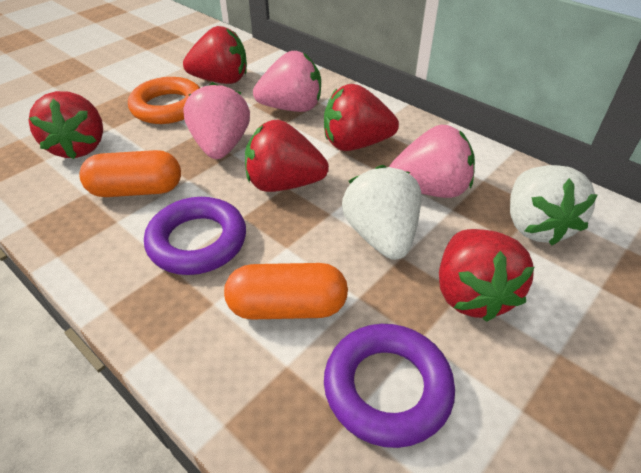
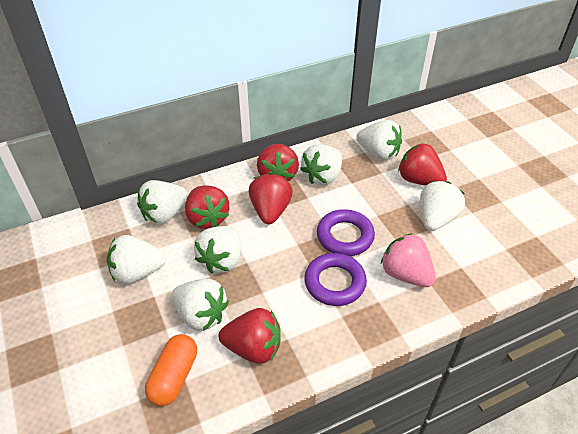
orange capsule: [79,150,181,197] [224,263,348,320] = 2 -> [145,334,197,406] = 1
orange ring: [128,77,200,124] = 1 -> none = 0
pink strawberry: [183,82,250,159] [253,51,321,112] [389,125,475,198] = 3 -> [381,233,436,287] = 1
white strawberry: [342,165,422,260] [510,165,598,245] = 2 -> [107,235,166,284] [137,180,188,224] [172,279,229,331] [194,226,241,274] [300,144,342,185] [356,120,402,161] [420,181,465,231] = 7

